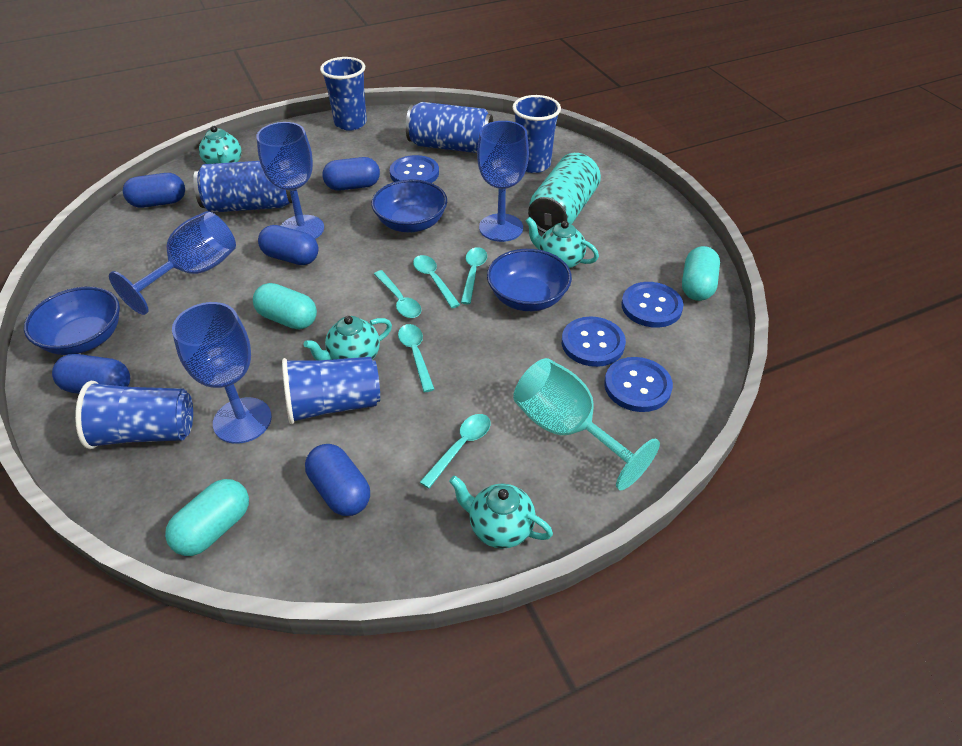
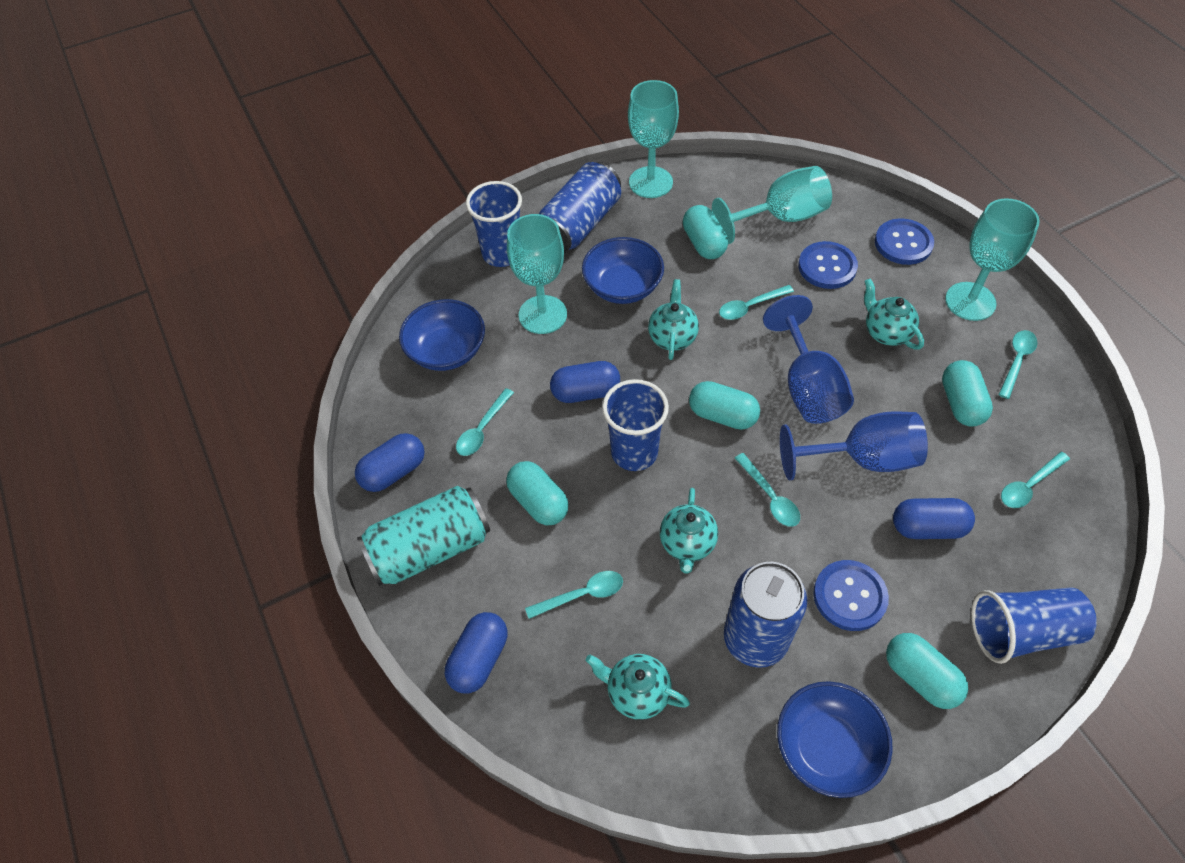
blue button: [390,155,439,183] [562,317,626,367] [604,357,673,412] [621,282,683,328] = 4 -> [798,241,858,289] [813,560,889,631] [875,218,934,265] = 3
blue capsule: [52,354,130,394] [123,173,185,208] [258,225,319,265] [305,444,370,516] [323,157,380,191] = 5 -> [355,433,425,492] [445,612,507,694] [550,361,620,403] [893,498,975,539] = 4
blue cup: [75,381,193,449] [282,357,380,424] [320,57,367,131] [512,95,561,173] = 4 -> [466,181,522,267] [602,379,669,471] [971,588,1097,664] = 3
blue goblet: [109,211,236,315] [172,302,272,444] [257,122,324,239] [477,121,529,242] = 4 -> [763,295,854,424] [780,412,928,481] = 2
turquoise capsule: [165,479,249,556] [253,283,317,329] [682,246,720,301] = 3 -> [506,461,569,525] [683,205,728,259] [689,381,760,430] [886,633,968,709] [942,360,993,427] = 5
turquoise goblet: [513,358,660,490] = 1 -> [507,214,567,334] [628,80,679,198] [712,166,832,244] [945,198,1040,321] = 4
turquoise spoon: [374,270,421,318] [398,324,435,392] [413,255,460,308] [420,414,490,488] [461,247,487,304] = 5 -> [456,388,514,456] [525,571,623,619] [719,285,794,320] [735,453,800,527] [999,330,1038,399] [1001,452,1070,508] = 6

